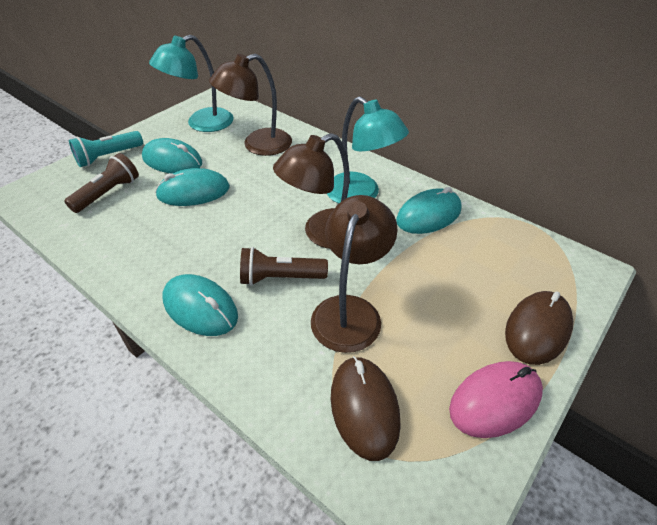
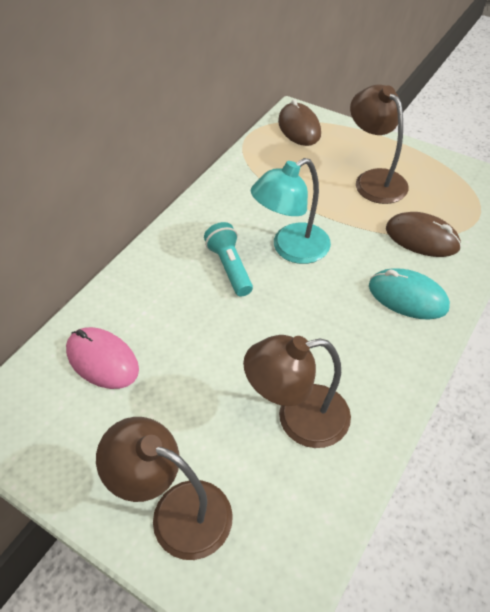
brown flashlight: [64,153,139,213] [240,247,328,286] = 2 -> none = 0
turquoise lamp: [149,35,234,132] [327,97,409,204] = 2 -> [251,158,331,264] = 1
turquoise mouse: [142,138,202,173] [155,168,230,206] [163,274,238,336] [396,187,462,234] = 4 -> [369,268,450,320] = 1

